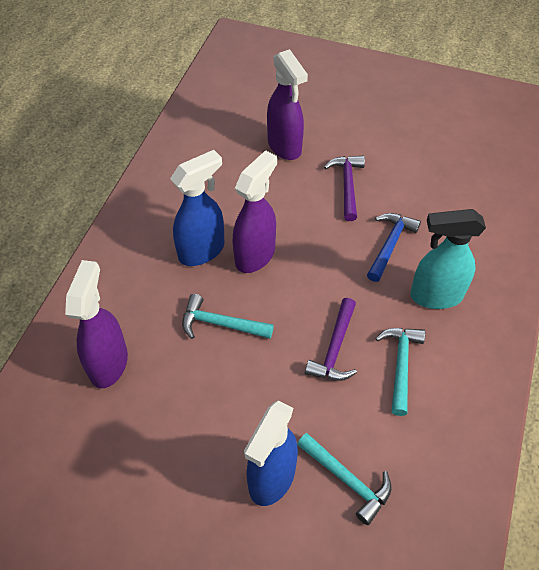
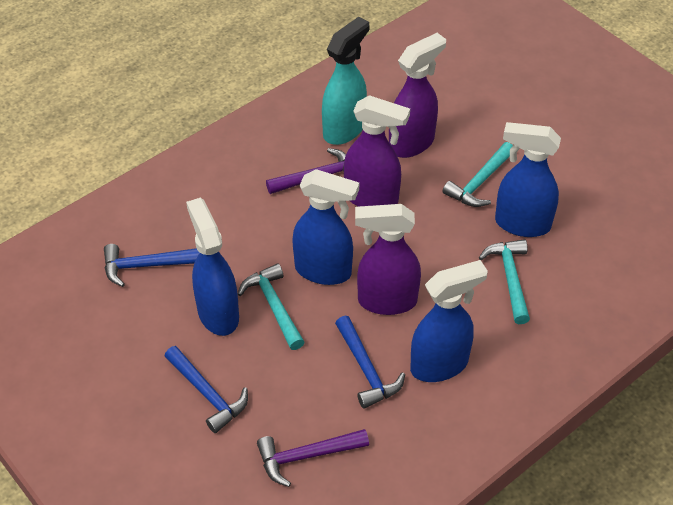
blue hammer: [367,213,421,282] = 1 -> [104,244,200,287] [164,346,248,433] [335,316,405,409] = 3
blue spray bottle: [170,150,225,266] [244,400,298,506] = 2 -> [186,197,239,336] [292,169,359,285] [410,260,488,382] [495,122,561,237] = 4

